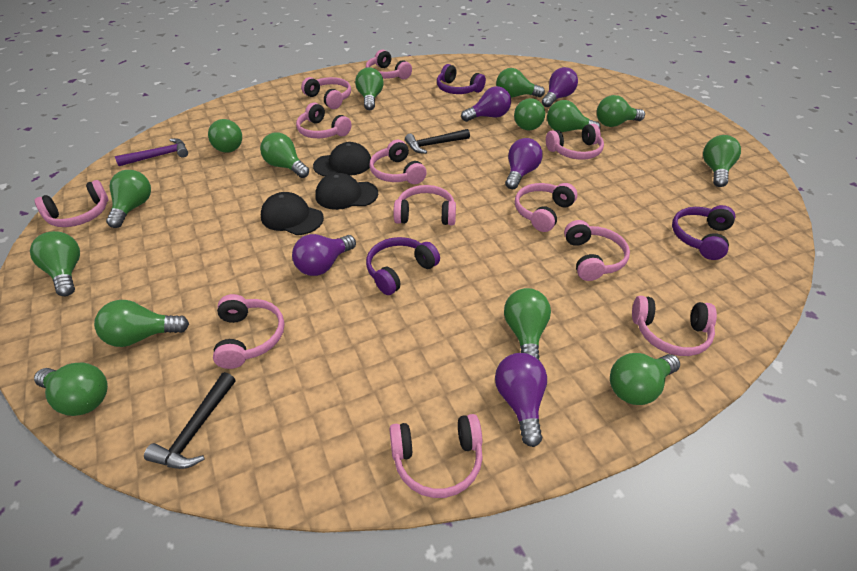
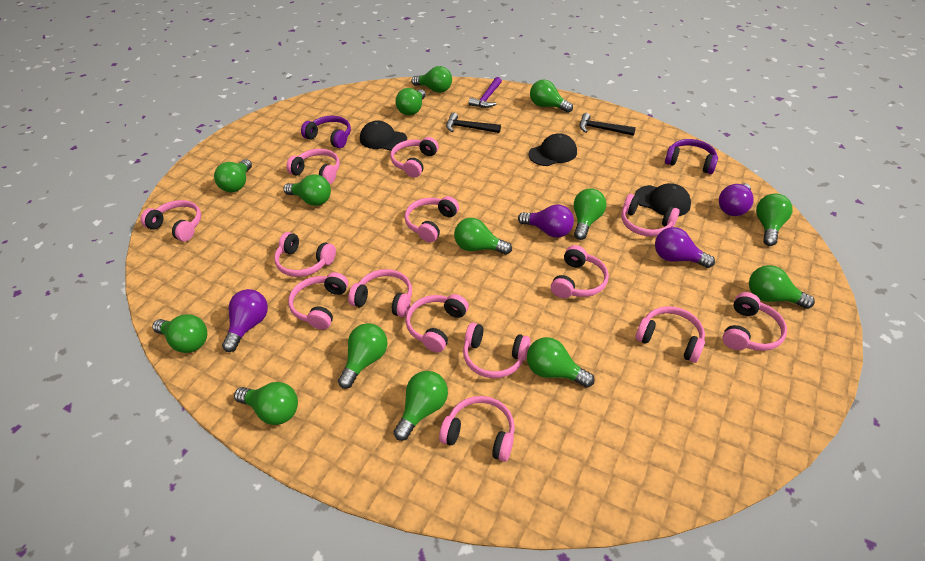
pink headphones: [35,180,109,227] [213,294,284,369] [296,102,351,138] [301,77,351,109] [366,50,412,80] [369,140,427,184] [389,414,483,498] [394,185,456,225] [515,183,577,232] [546,124,604,160] [564,220,630,281] [632,296,717,356] = 12 -> [141,200,201,242] [274,232,336,277] [286,149,340,184] [288,272,348,330] [348,269,412,317] [390,137,439,178] [405,196,459,242] [406,294,469,353] [439,396,515,462] [463,323,531,378] [551,245,609,298] [621,194,679,236] [635,306,705,363] [722,292,787,351] = 14
purple headphones: [366,237,440,295] [437,64,486,94] [672,205,735,260] = 3 -> [301,116,351,148] [665,139,718,174] = 2
purple light bulb: [292,234,356,276] [461,86,511,122] [495,353,547,447] [505,138,543,189] [542,67,578,107] = 5 -> [222,289,268,352] [518,204,574,238] [655,227,715,268] [719,183,754,216] = 4

